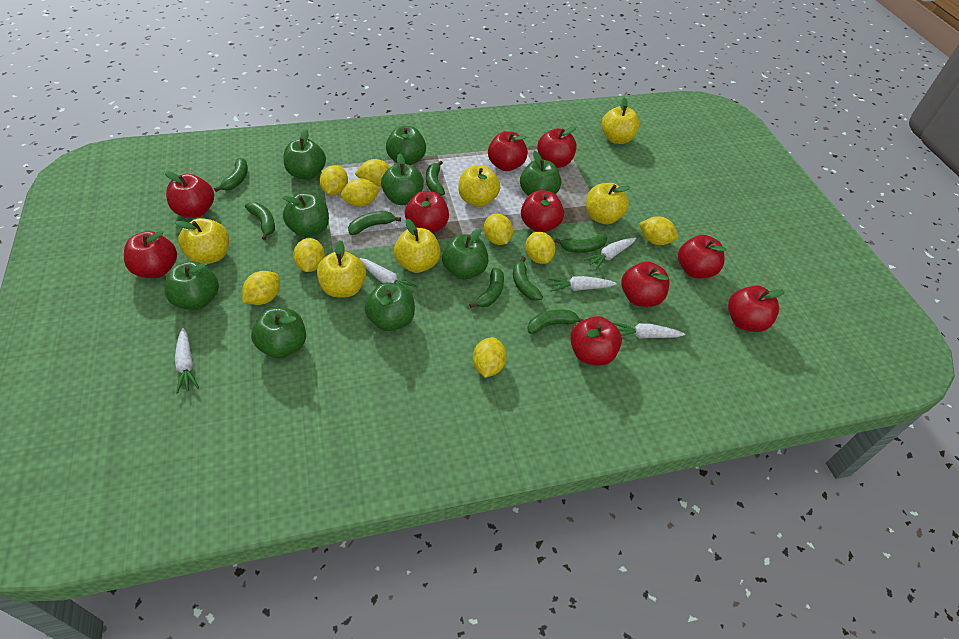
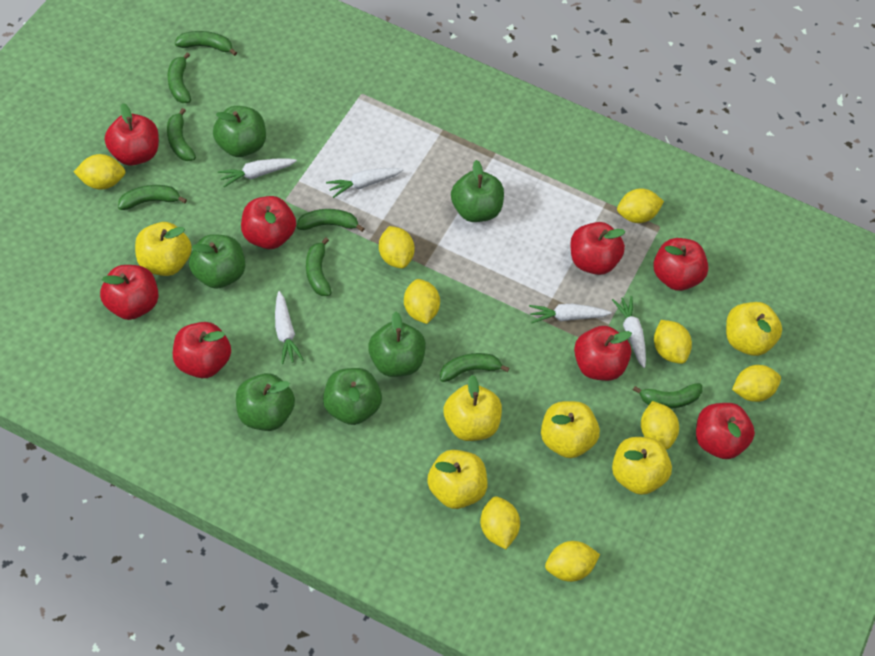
green apple: [164,261,219,310] [251,308,306,359] [282,193,329,237] [283,129,326,180] [364,283,415,331] [381,154,424,205] [386,126,426,165] [442,228,488,279] [520,151,561,196] = 9 -> [189,234,245,289] [213,106,266,157] [236,373,295,431] [323,368,382,425] [368,312,426,377] [451,160,504,222] = 6
red apple: [124,231,177,278] [165,171,214,218] [405,191,449,233] [488,131,528,171] [521,190,564,232] [537,127,577,168] [570,316,622,365] [622,261,669,307] [678,235,727,278] [728,286,785,332] = 10 -> [100,265,159,320] [105,103,159,166] [173,322,231,378] [241,196,296,249] [570,222,626,275] [574,326,632,381] [653,238,708,291] [696,403,755,459] = 8

